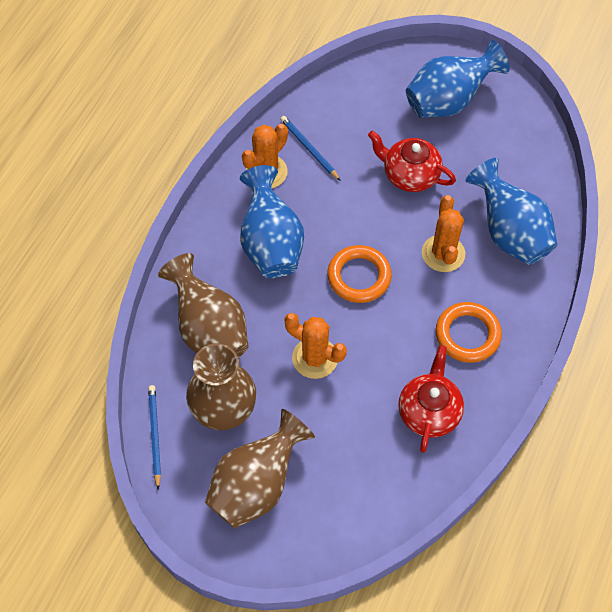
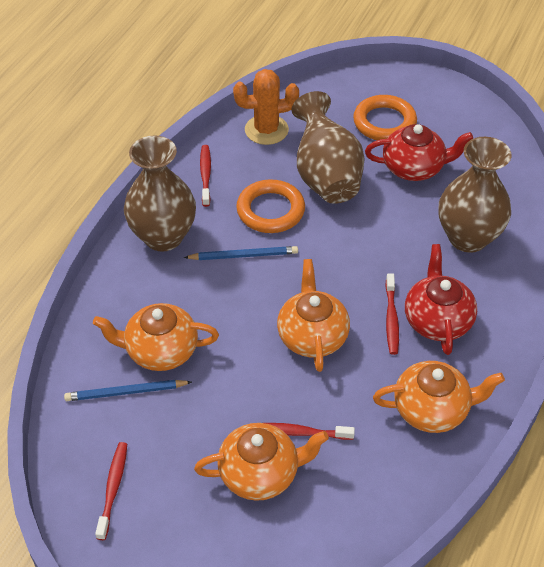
blue vase: [240,165,304,278] [406,40,510,118] [466,158,557,265] = 3 -> none = 0
orange cactus: [242,124,288,188] [284,313,347,379] [422,195,465,272] = 3 -> [233,69,299,145] = 1
orange teapot: none = 0 -> [93,303,219,371] [194,423,329,501] [277,259,350,372] [373,361,505,433] = 4
red toothbrush: none = 0 -> [95,442,127,540] [200,145,211,207] [265,423,355,440] [385,273,399,355] = 4

